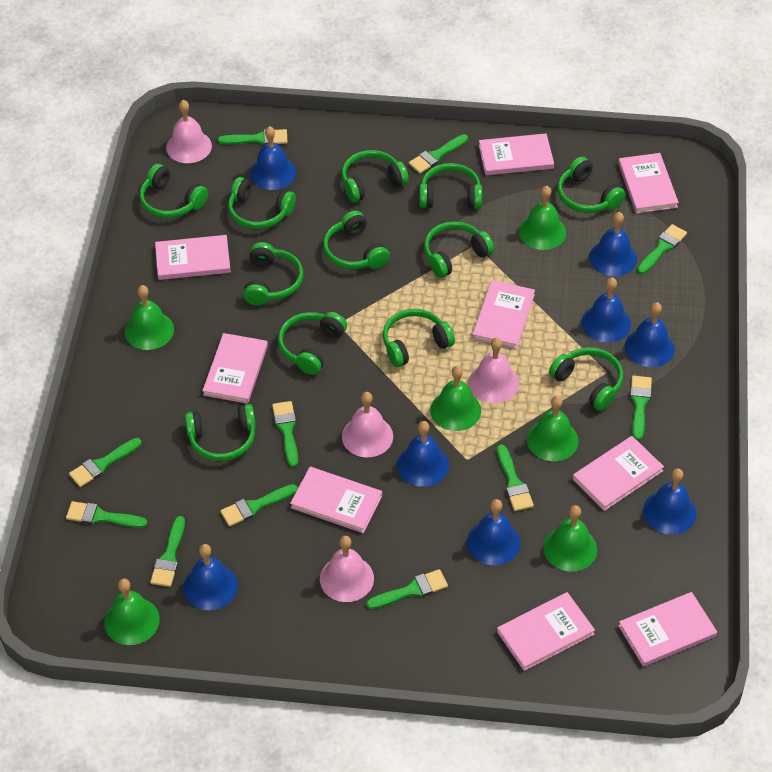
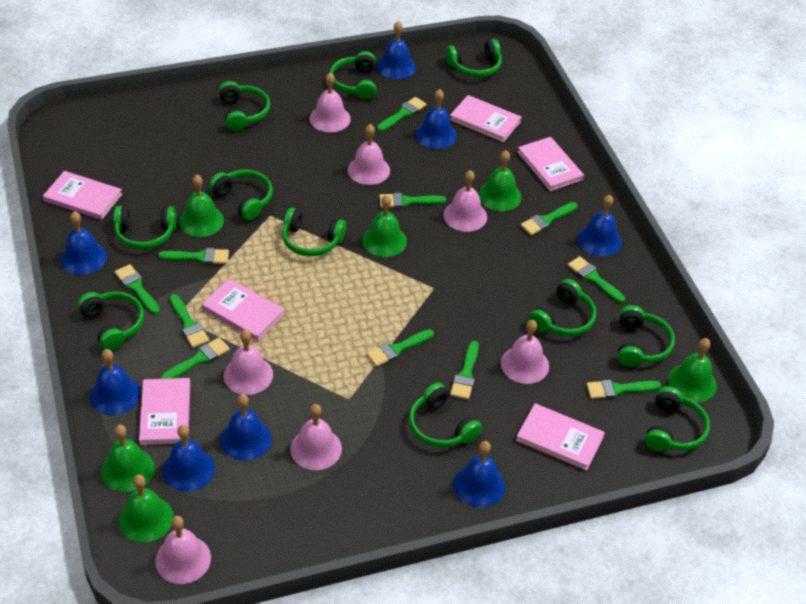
green headphones: [140,164,208,218] [185,404,256,461] [228,177,296,229] [243,242,303,305] [278,312,347,375] [323,211,390,269] [342,150,409,203] [383,309,455,367] [419,163,482,209] [424,221,494,278] [549,347,623,411] [557,157,626,213] = 12 -> [77,291,144,351] [114,206,177,249] [209,169,273,221] [219,81,270,131] [282,208,346,256] [330,51,377,100] [409,382,482,447] [446,39,502,77] [529,279,596,336] [618,305,675,367] [645,386,710,452] = 11
pink bell: [166,100,212,163] [320,536,374,602] [342,392,393,457] [469,338,519,403] = 4 -> [155,516,211,584] [224,330,273,395] [290,404,342,470] [310,73,351,132] [348,124,390,185] [443,170,487,232] [501,320,549,384] = 7
pink book: [155,235,231,280] [202,333,268,404] [290,467,382,533] [472,280,535,349] [479,133,554,175] [497,592,595,671] [573,436,664,511] [618,153,679,214] [618,592,717,667] = 9 -> [43,171,122,220] [139,378,190,445] [202,278,285,341] [450,95,521,142] [516,403,605,471] [518,137,584,191] = 6

